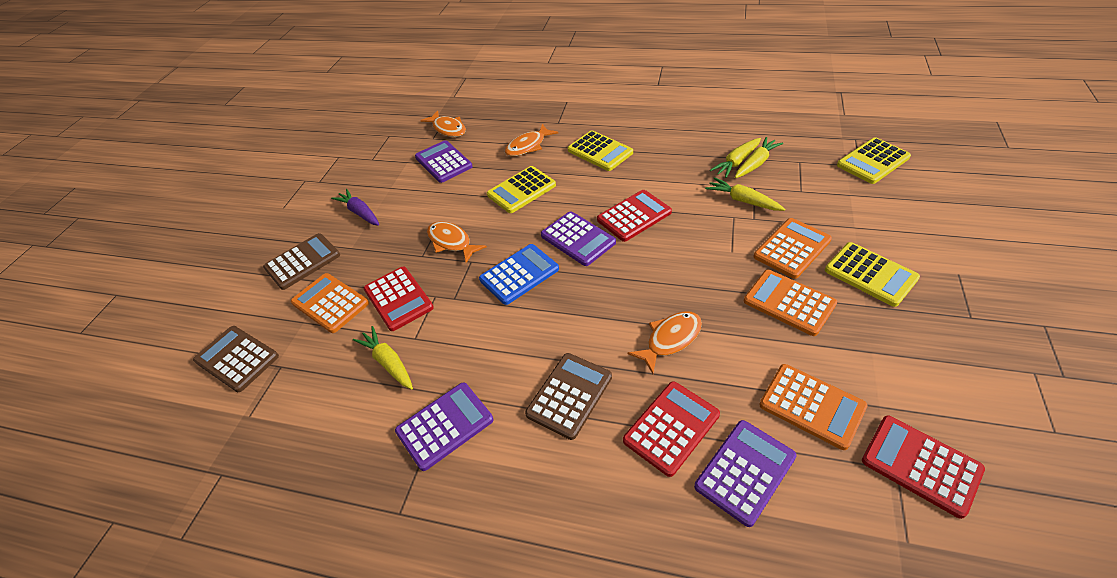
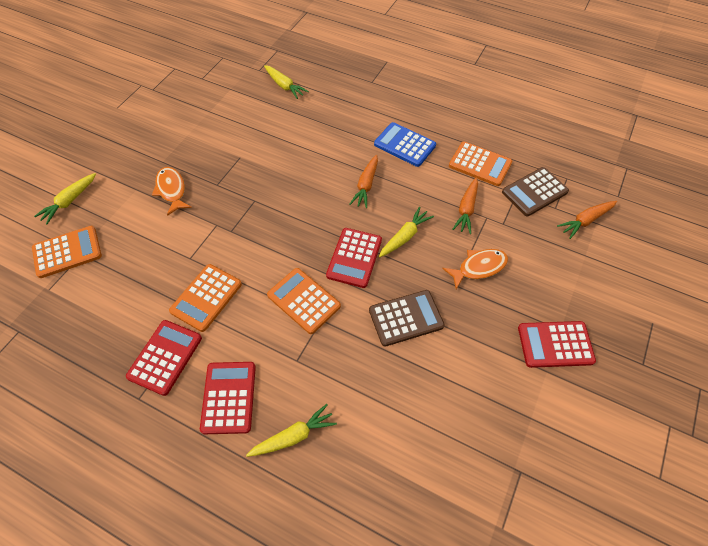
brown calculator: [193,326,279,392] [263,233,340,290] [525,353,612,440] = 3 -> [369,290,445,346] [502,167,569,216] = 2
orange carrot: none = 0 -> [350,155,378,208] [452,177,478,234] [557,201,617,239] = 3
orange fish: [420,111,466,137] [427,221,487,263] [505,124,558,156] [628,311,702,374] = 4 -> [152,167,192,216] [442,249,508,289] = 2
purple calculator: [395,382,493,471] [415,140,473,183] [541,211,616,266] [694,420,797,527] = 4 -> none = 0
purple carrot: [331,189,379,226] = 1 -> none = 0
yellow calculator: [487,166,556,213] [568,130,633,171] [825,242,920,307] [837,137,911,184] = 4 -> none = 0

